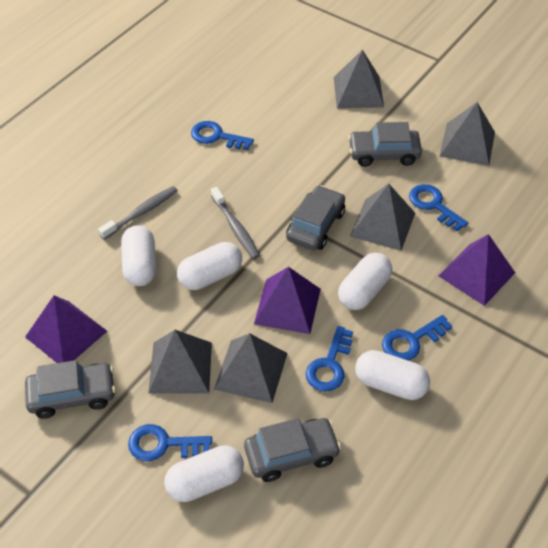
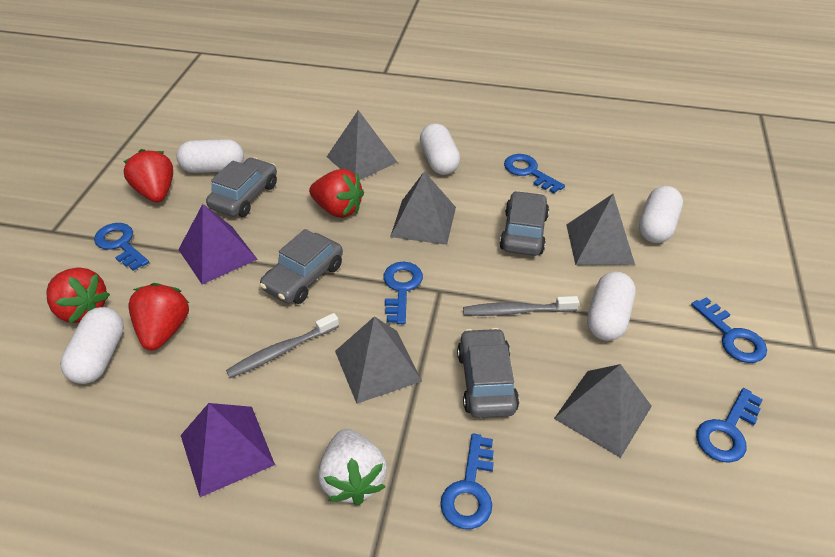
blue key: [128,424,212,461] [191,121,254,150] [306,326,353,392] [382,315,452,361] [409,184,468,231] = 5 -> [94,223,149,271] [383,262,423,324] [440,434,494,529] [504,154,565,193] [691,297,767,363] [696,388,763,463] = 6
purple pyramid: [25,295,107,363] [254,267,321,334] [439,234,515,306] = 3 -> [178,204,258,284] [181,403,275,497] = 2
red strawberry: none = 0 -> [46,268,110,323] [123,149,173,202] [128,283,189,351] [309,169,364,218] = 4
white strawberry: none = 0 -> [318,429,387,505] = 1

